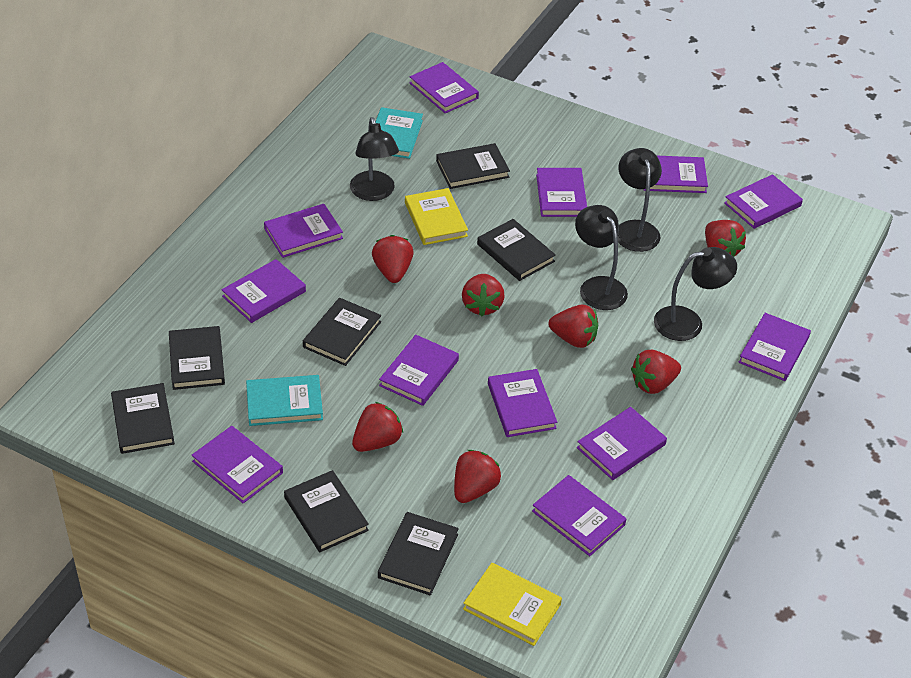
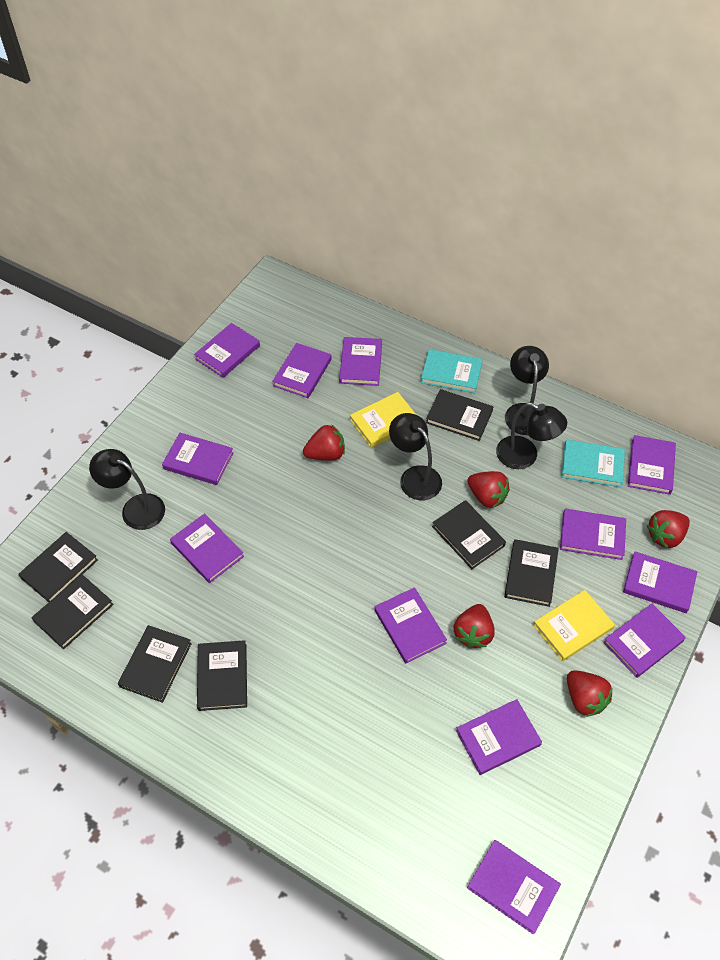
red strawberry: [352,402,403,452] [372,235,414,283] [454,450,501,503] [462,274,504,317] [548,305,598,348] [631,350,681,394] [705,220,746,257] = 7 -> [303,424,345,461] [454,604,495,649] [467,471,510,508] [567,670,612,717] [647,510,690,548] = 5

